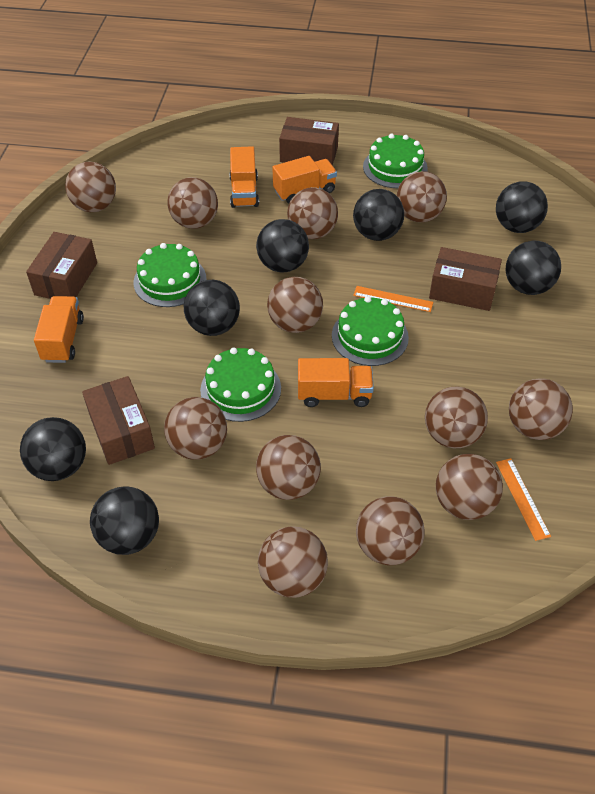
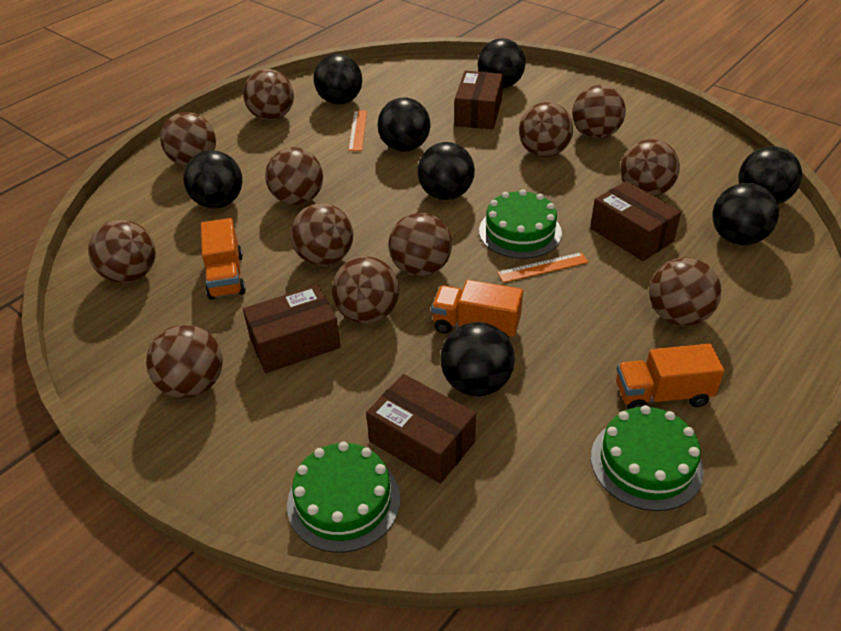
black ball: [20,417,86,481] [90,486,159,555] [184,280,240,336] [256,219,309,273] [353,189,404,241] [496,181,548,233] [506,241,561,295] = 7 -> [183,150,242,208] [313,54,362,104] [378,97,430,152] [417,142,475,200] [440,322,515,396] [478,38,525,88] [712,183,779,245] [738,146,802,204] = 8
green cake: [133,243,207,307] [200,348,281,422] [332,296,409,366] [363,134,428,188] = 4 -> [287,441,400,553] [479,189,562,259] [591,405,704,511] = 3
orange truck: [34,296,84,363] [229,146,259,208] [272,156,337,204] [298,358,374,407] = 4 -> [201,218,246,300] [431,280,523,338] [616,344,725,409] = 3

